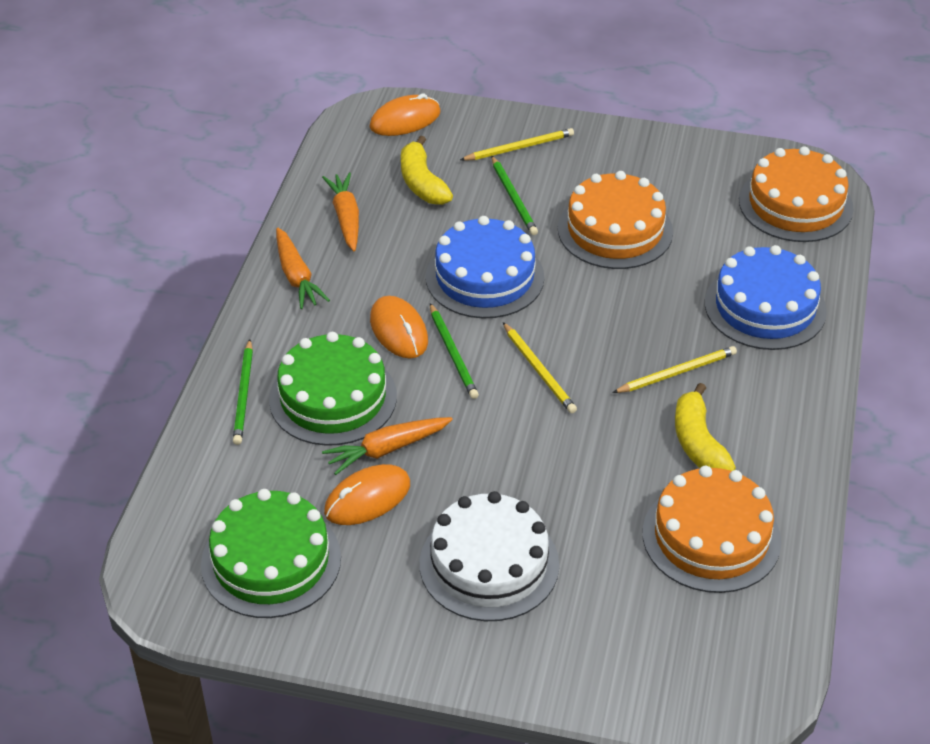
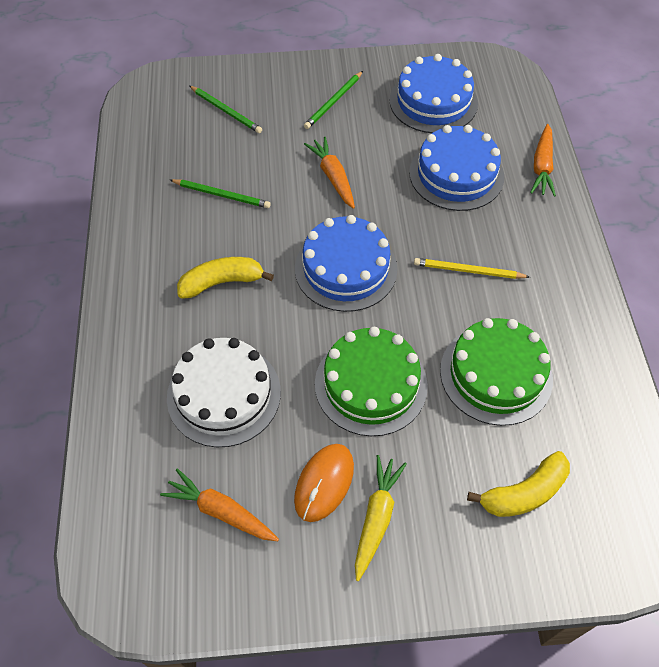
blue cake: [426,216,544,318] [705,245,827,350] = 2 -> [295,215,397,312] [389,54,478,133] [409,125,504,211] = 3
orange cake: [558,171,673,269] [643,466,781,593] [739,146,854,242] = 3 -> none = 0
orange mouse: [324,464,410,525] [369,93,441,136] [370,296,428,358] = 3 -> [294,444,354,522] = 1
yellow carrot: none = 0 -> [355,455,407,581] = 1
yellow pencil: [460,128,574,161] [503,322,577,413] [612,346,737,393] = 3 -> [414,258,530,279] = 1

